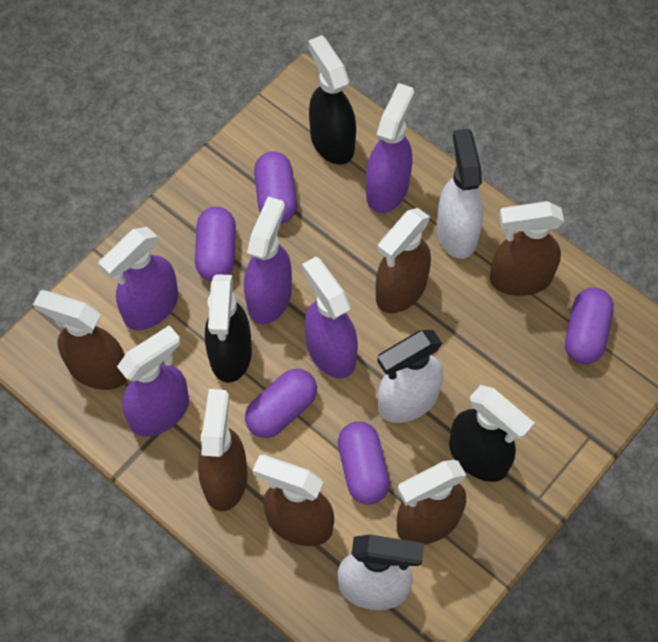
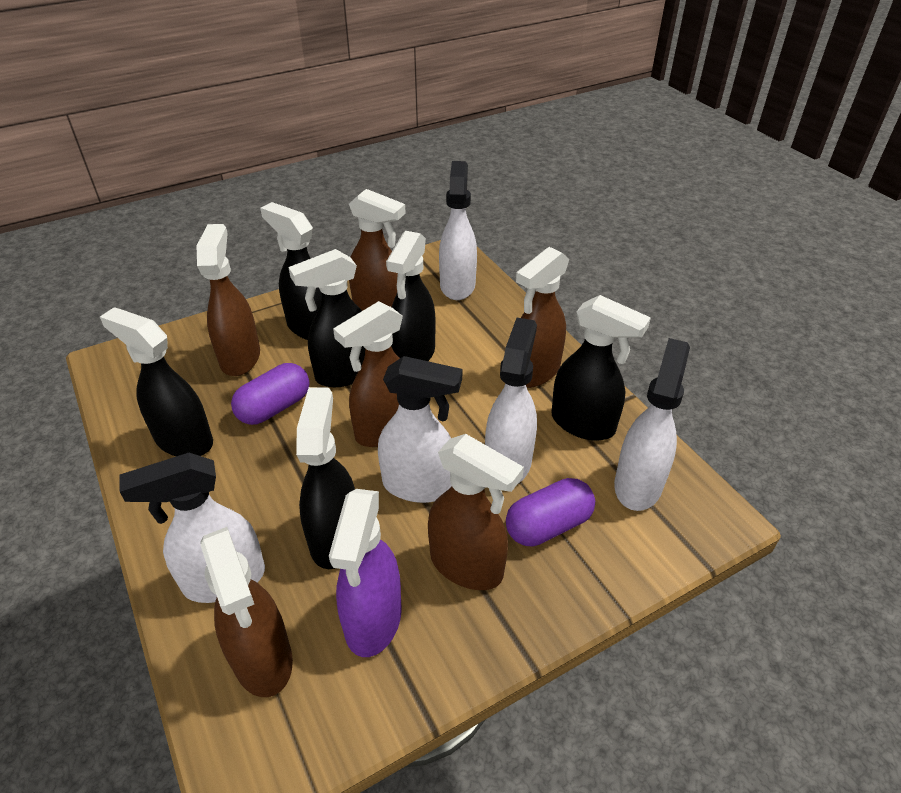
black spray bottle: [205,274,252,383] [308,35,356,165] [449,385,535,482] = 3 -> [100,307,213,456] [260,202,322,340] [288,249,365,387] [296,387,355,569] [386,231,436,361] [552,295,651,440] = 6
purple capsule: [195,207,236,281] [245,369,317,438] [254,151,297,224] [338,421,390,505] [565,287,614,364] = 5 -> [231,363,310,425] [506,478,595,546] = 2
purple spray bottle: [99,227,178,330] [117,325,189,437] [244,197,292,325] [302,257,358,378] [366,83,414,213] = 5 -> [329,489,402,657] = 1
white spray bottle: [338,534,424,610] [377,330,443,423] [437,129,483,259] = 3 -> [119,453,265,603] [378,356,462,503] [439,161,477,300] [485,318,537,483] [614,338,690,511] = 5

